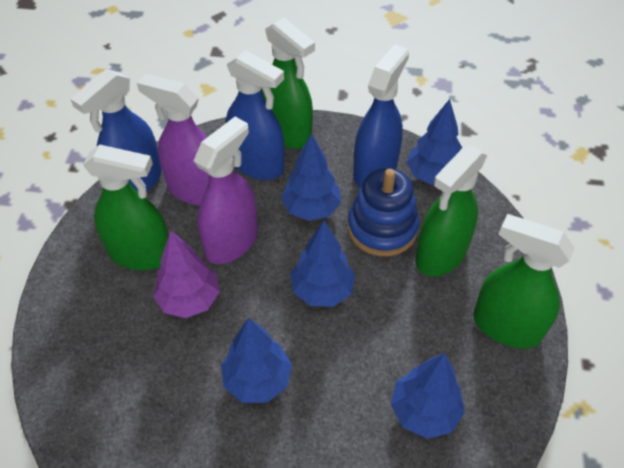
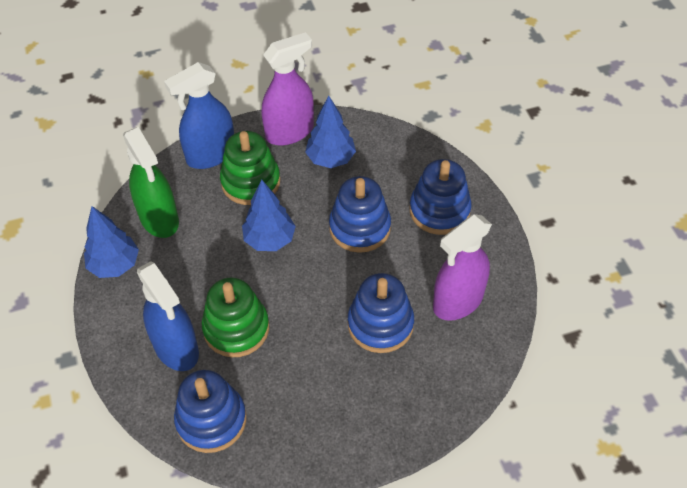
blue spray bottle: [71,69,162,192] [225,50,284,180] [353,44,409,188] = 3 -> [137,261,199,371] [164,62,234,169] = 2
blue stacking toy: [348,168,419,256] = 1 -> [174,370,246,453] [329,176,391,253] [348,273,414,353] [410,159,472,235] = 4
blue tree: [221,318,292,403] [281,133,341,221] [290,221,356,307] [391,353,465,439] [407,99,462,185] = 5 -> [84,206,139,278] [242,180,296,251] [305,96,356,168] = 3
green spray bottle: [83,144,169,270] [261,18,315,149] [415,145,487,276] [473,214,575,349] = 4 -> [123,127,179,238] = 1
green stacking toy: none = 0 -> [202,278,269,357] [220,131,280,205] = 2
purple tree: [153,231,220,318] = 1 -> none = 0

